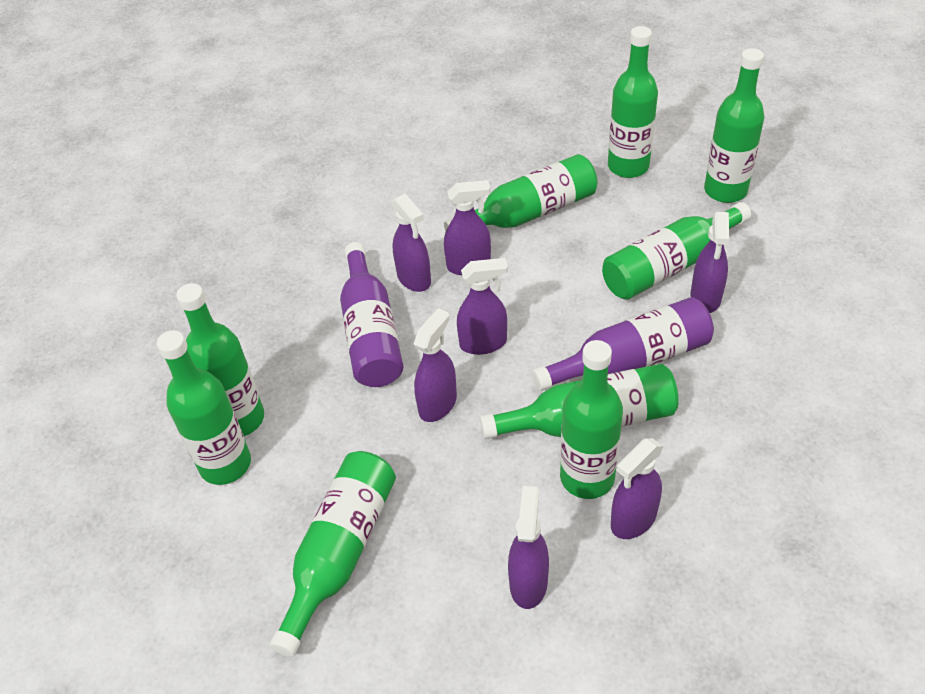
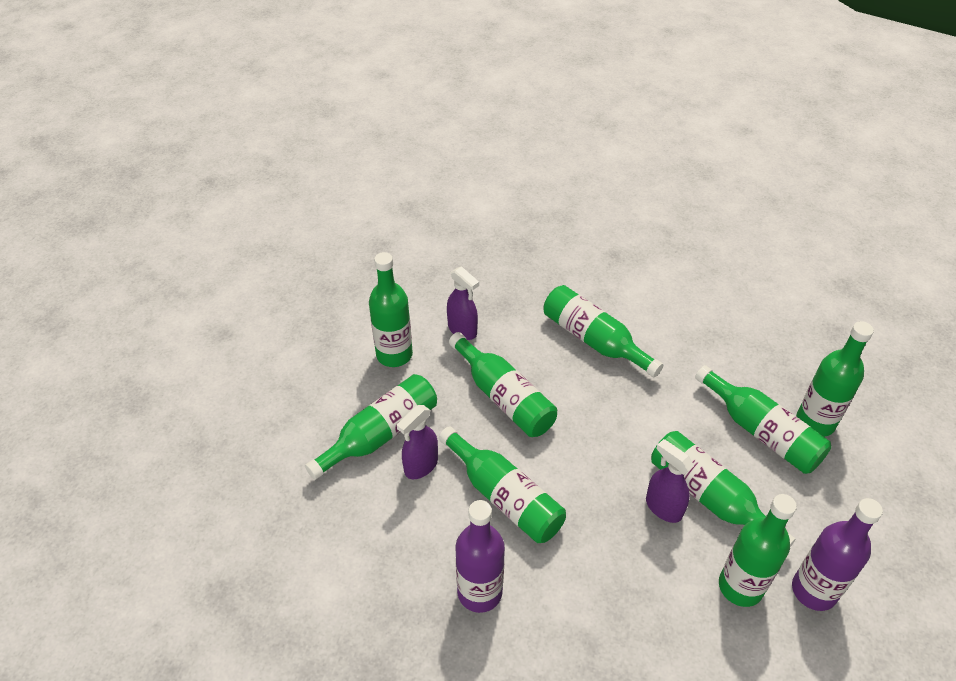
purple spray bottle: [392,194,431,292] [413,308,457,422] [444,180,491,275] [457,258,508,355] [508,486,549,609] [611,438,663,539] [690,212,729,313] = 7 -> [397,405,438,479] [447,266,479,340] [646,439,694,523] = 3

